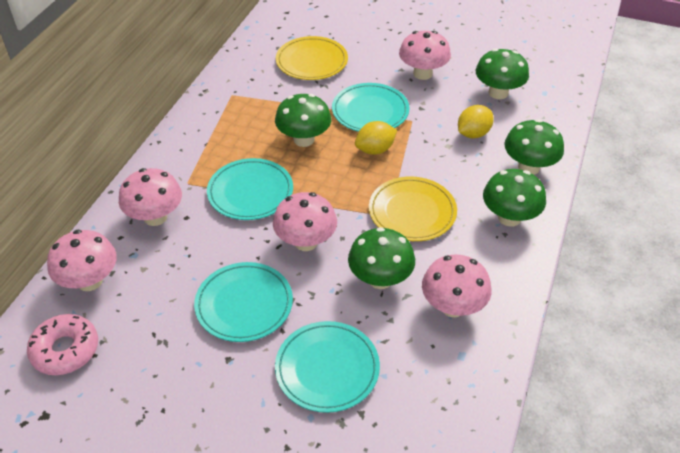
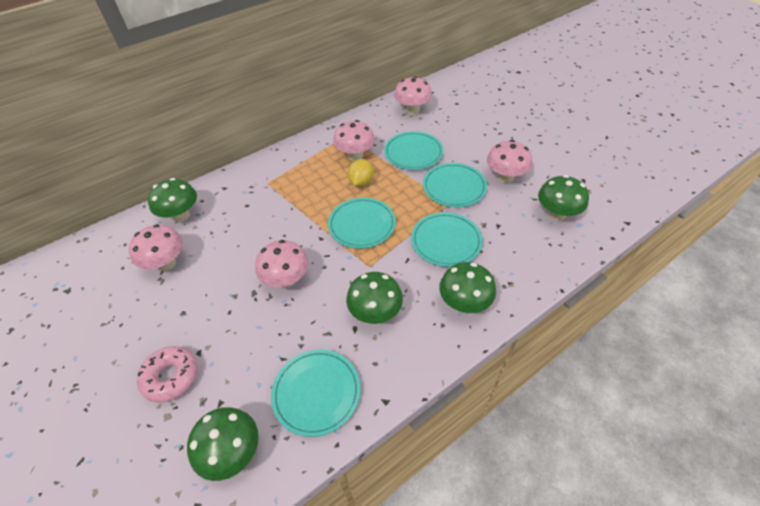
turquoise plate: [194,262,293,342] [207,158,293,220] [275,321,380,413] [332,83,410,132] = 4 -> [271,349,360,437] [328,197,396,249] [384,131,444,170] [411,212,483,267] [423,163,487,207] = 5
yellow lemon: [355,121,397,155] [458,105,494,138] = 2 -> [348,159,373,187] = 1
yellow plate: [276,36,348,80] [369,177,457,241] = 2 -> none = 0

